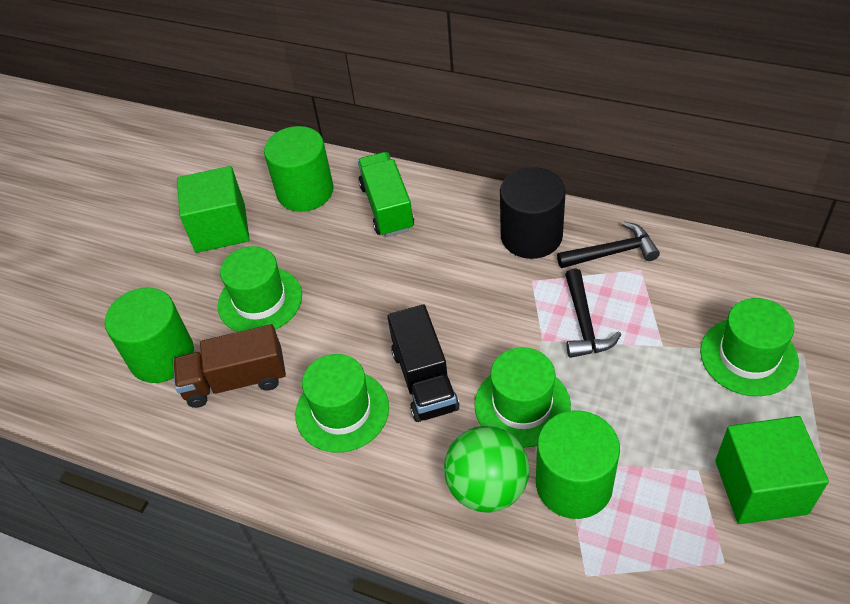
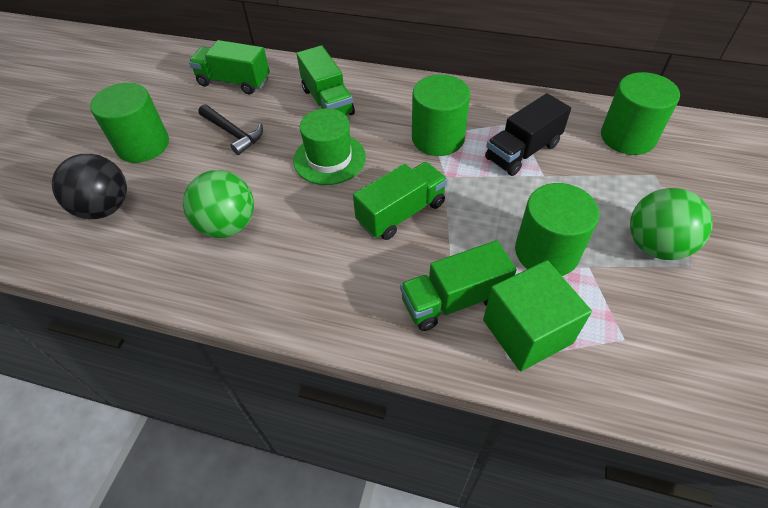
black ball: none = 0 -> [52,154,127,219] = 1
black cylinder: [500,167,566,259] = 1 -> none = 0
black hammer: [557,222,660,268] [565,268,621,358] = 2 -> [199,104,263,155] = 1
brown truck: [173,324,286,408] = 1 -> none = 0
green ball: [444,426,529,513] = 1 -> [183,170,254,238] [630,188,713,260] = 2
green cube: [177,166,250,253] [715,416,829,524] = 2 -> [483,260,592,371] = 1
green cylinder: [105,287,194,383] [264,126,334,212] [536,411,620,519] = 3 -> [90,83,169,163] [412,75,470,156] [515,183,599,276] [601,72,680,155] = 4
green hat: [218,246,302,332] [295,354,389,453] [474,347,571,448] [700,298,799,396] = 4 -> [293,108,366,185] = 1
green truck: [358,152,414,237] = 1 -> [189,40,270,94] [297,45,355,116] [353,162,447,240] [400,240,517,331] = 4

